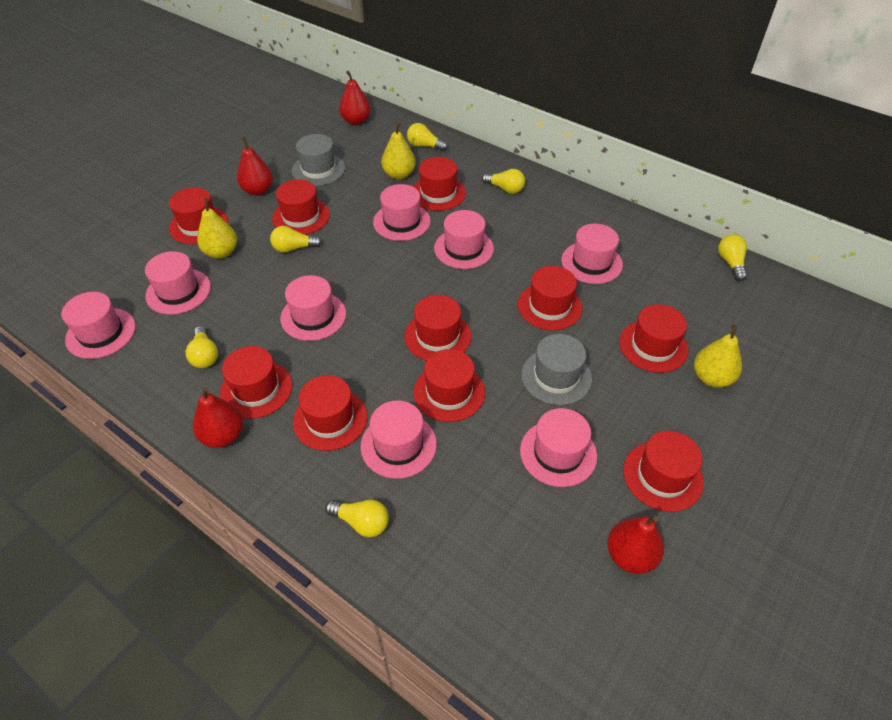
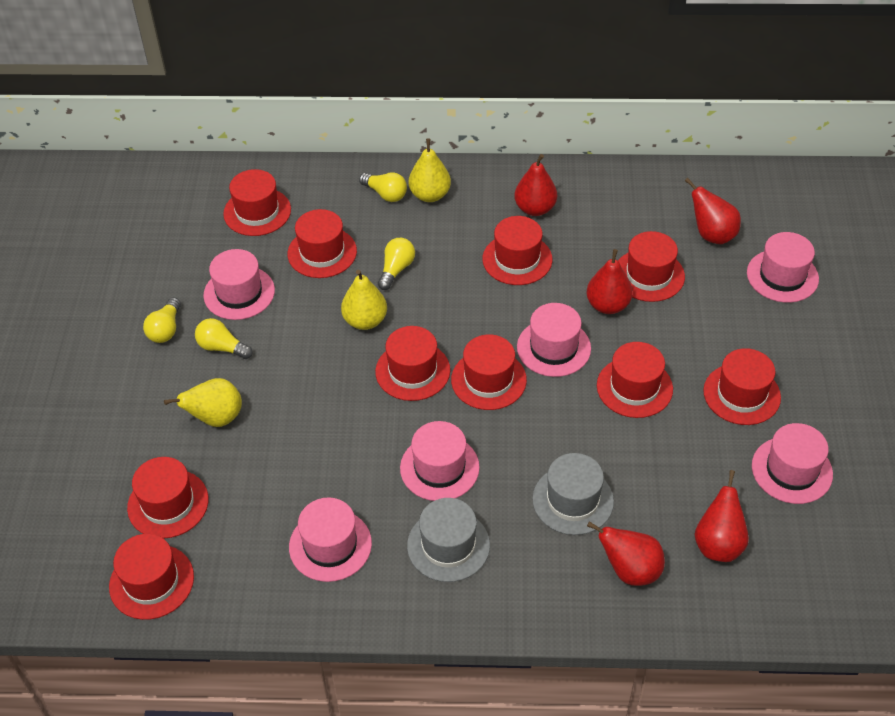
pink hat: [61,292,136,359] [145,251,211,315] [280,275,346,341] [360,401,437,479] [373,184,431,241] [434,210,494,269] [520,408,597,487] [561,224,623,284] = 8 -> [203,249,275,320] [289,498,372,582] [400,421,480,501] [517,303,591,377] [747,232,819,303] [752,423,833,504] = 6
red pear: [193,387,243,448] [237,137,273,196] [339,71,371,125] [607,516,664,574] = 4 -> [514,154,557,216] [586,249,633,314] [587,521,665,586] [685,178,741,244] [694,470,749,562] = 5
yellow light bulb: [186,326,218,368] [270,226,322,253] [325,500,389,537] [407,123,448,151] [482,169,525,194] [718,234,747,281] = 6 -> [143,297,181,343] [195,318,253,359] [359,172,407,202] [378,238,415,290] = 4

